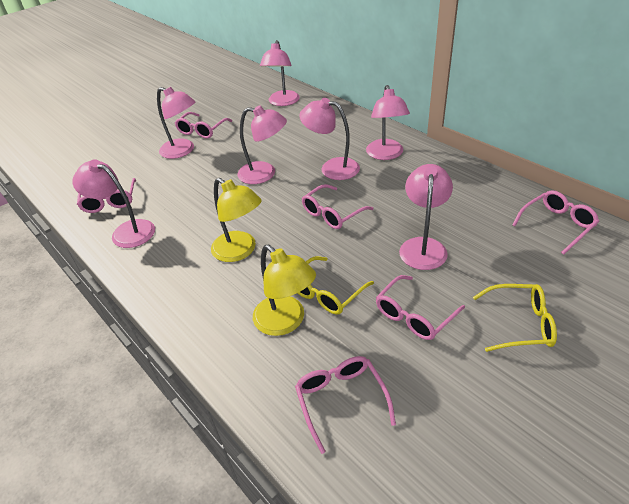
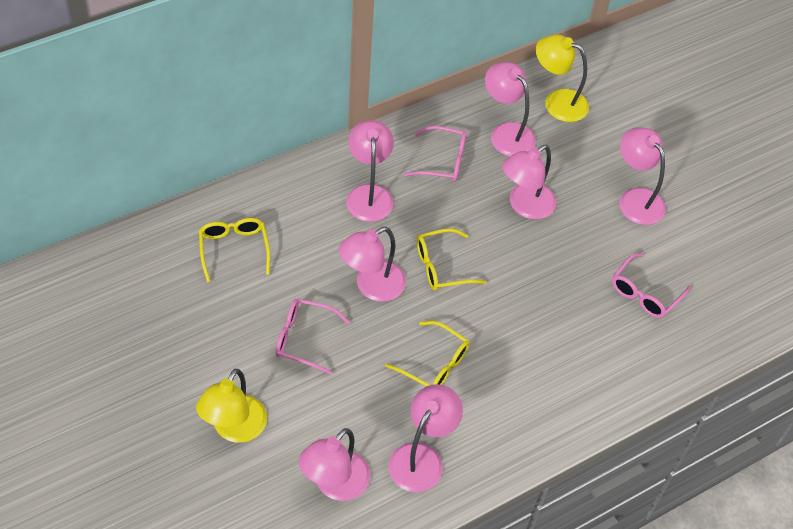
pink glasses: [77,178,136,213] [175,112,232,139] [295,356,396,454] [302,184,374,229] [376,275,465,340] [512,190,599,255] = 6 -> [275,299,350,375] [404,126,466,182] [612,253,691,318] = 3
yellow glasses: [298,256,374,315] [473,284,557,352] = 2 -> [199,218,270,282] [385,321,470,386] [417,228,486,291] = 3

